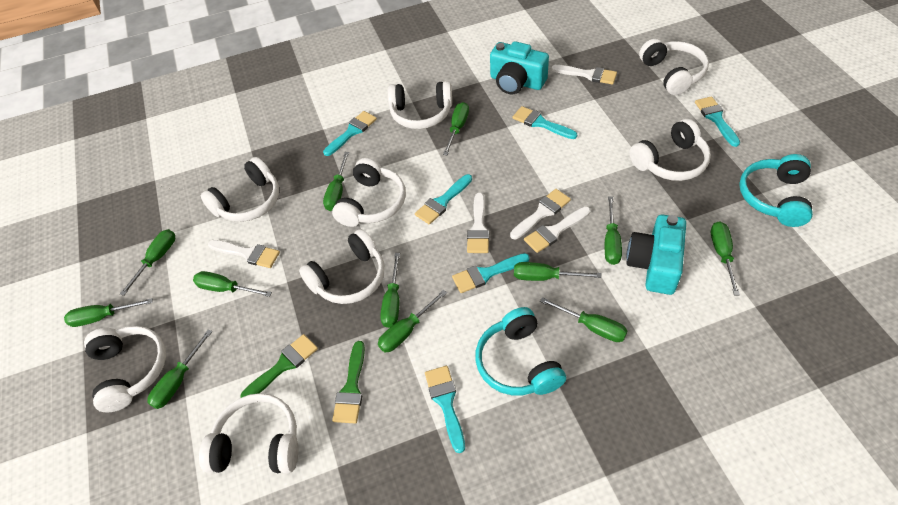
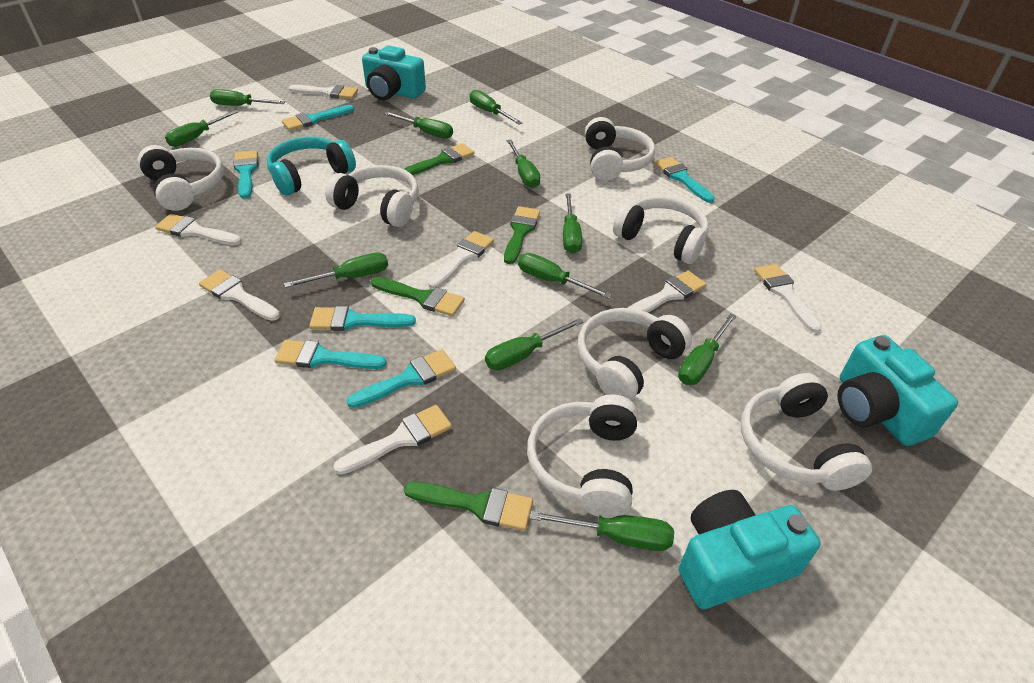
green brush: [241,334,318,398] [332,341,365,424] = 2 -> [371,277,465,316] [404,143,474,175] [404,482,533,531] [504,206,540,264] = 4
green screwdriver: [64,298,153,327] [120,229,175,296] [147,329,213,409] [193,271,272,297] [323,152,349,211] [378,290,447,352] [380,253,400,328] [443,102,469,155] [514,262,601,281] [540,297,627,342] [605,196,622,265] [711,221,740,296] = 12 -> [165,110,239,147] [210,89,285,106] [284,252,388,288] [384,112,453,139] [470,90,522,124] [485,318,584,370] [506,140,540,188] [518,253,612,299] [530,511,674,551] [563,193,582,254] [678,313,737,385] = 11
turquoise camera: [490,41,549,95] [627,215,686,295] = 2 -> [362,45,426,100] [679,490,821,609] [837,335,958,446] = 3
turquoise headphones: [475,307,566,395] [739,154,813,227] = 2 -> [267,137,356,195] = 1
white brush: [208,240,280,268] [467,193,489,253] [510,189,571,239] [524,206,591,253] [552,65,617,84] = 5 -> [155,214,242,245] [199,270,280,321] [289,85,358,99] [333,405,452,475] [428,231,494,289] [628,270,707,313] [754,264,822,333] = 7
white headphones: [84,326,166,412] [199,393,299,474] [201,157,279,222] [299,229,384,304] [332,158,406,227] [388,81,452,129] [629,119,711,181] [639,39,709,95] = 8 -> [138,145,224,211] [325,165,419,227] [527,394,638,518] [578,308,692,400] [585,117,655,181] [613,196,708,264] [741,373,872,491] = 7

